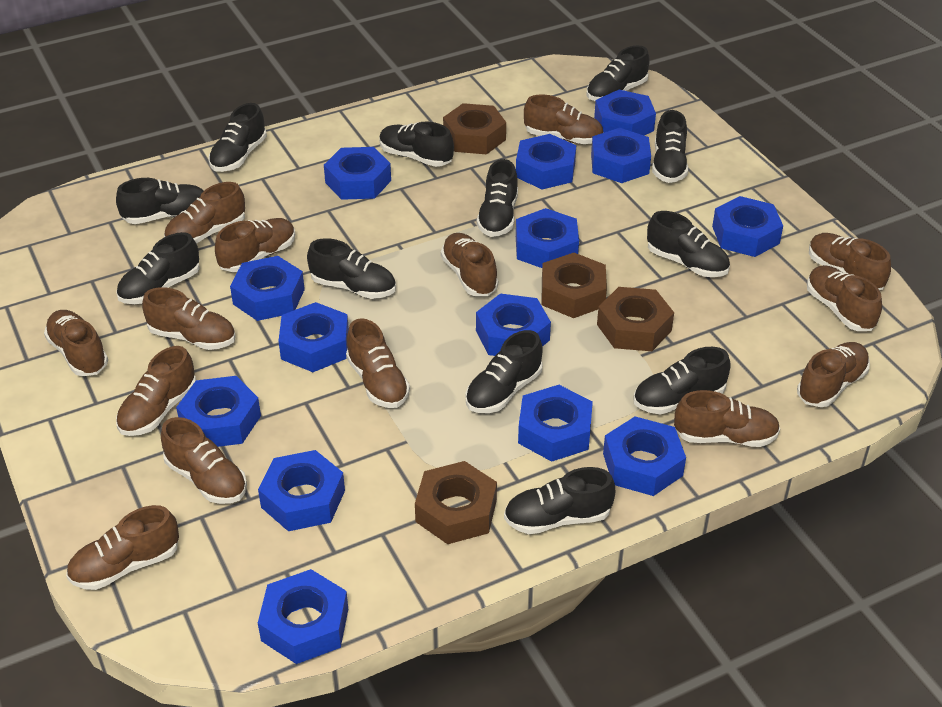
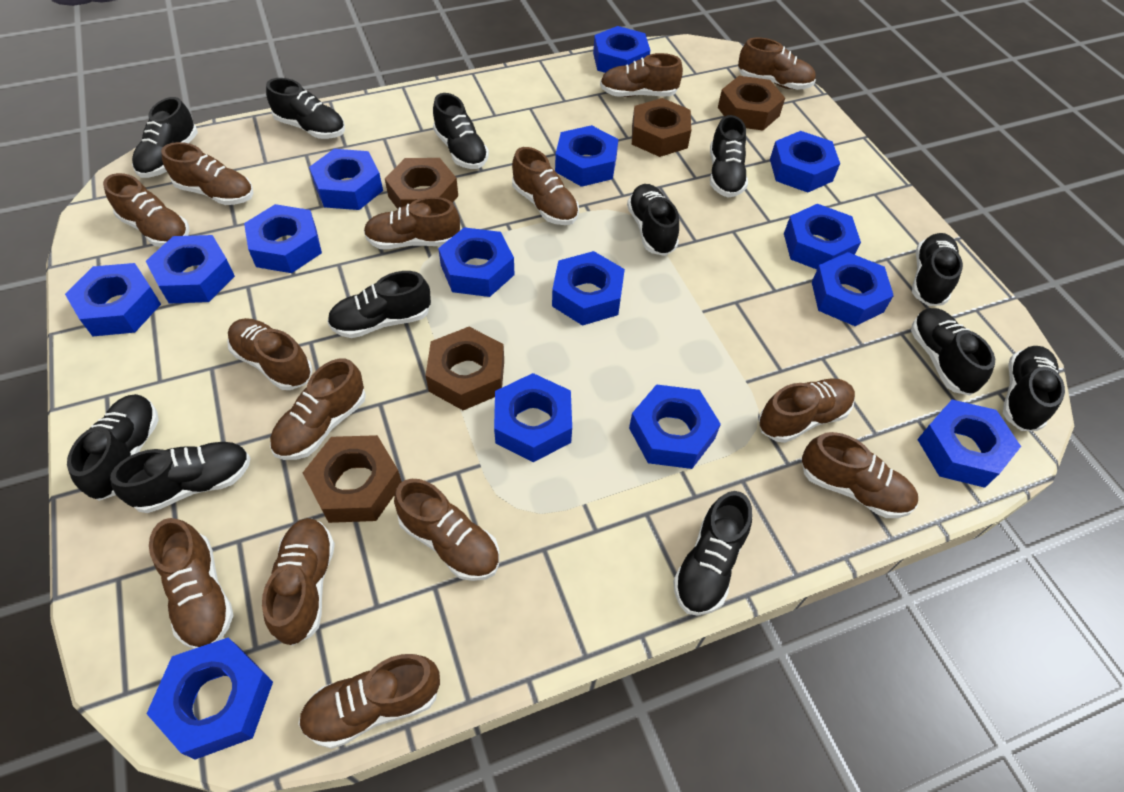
blue nut: [176,376,261,447] [230,256,305,321] [258,450,345,531] [258,569,348,664] [279,302,349,372] [324,147,391,200] [476,293,551,356] [516,134,576,189] [516,208,579,268] [518,385,593,462] [591,128,651,183] [594,90,656,135] [603,416,686,496] [712,196,783,257] = 14 -> [65,263,161,336] [146,235,235,304] [147,638,273,760] [244,204,322,273] [309,149,383,210] [438,227,515,297] [494,373,572,462] [552,251,625,326] [555,125,619,187] [593,26,650,73] [629,384,721,469] [770,131,840,193] [784,204,861,269] [812,252,894,326] [917,400,1021,488] = 15
brown nut: [415,461,497,544] [443,103,506,155] [542,253,607,318] [597,287,674,351] = 4 -> [303,435,402,523] [385,158,458,209] [425,327,504,410] [632,98,691,157] [718,76,785,131] = 5

